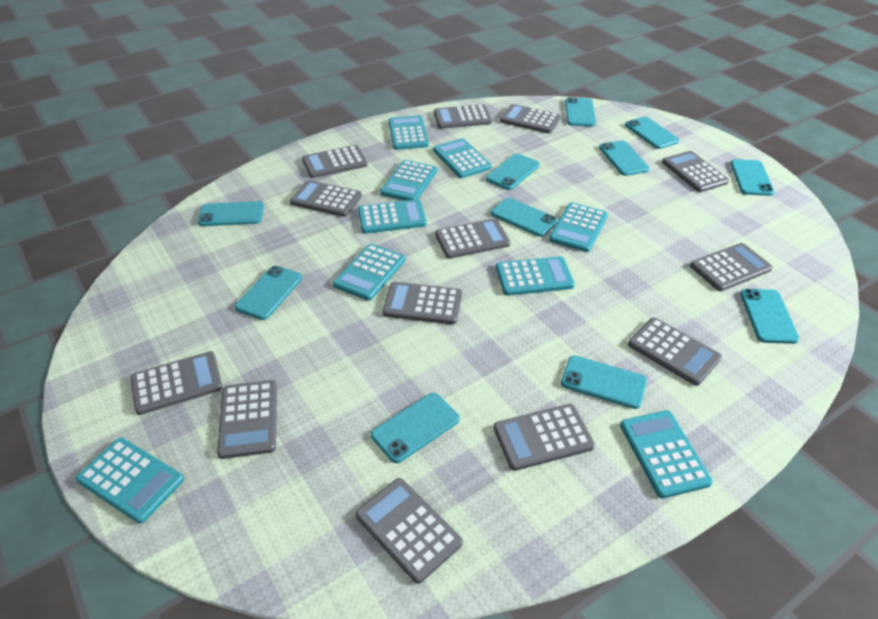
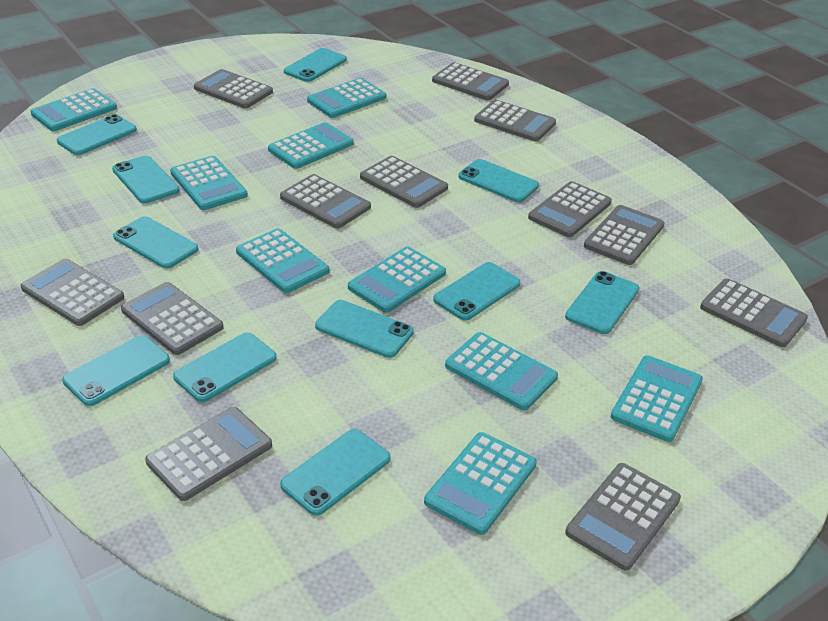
grey calculator: [130,351,223,415] [217,380,277,459] [290,180,362,217] [302,145,368,178] [355,478,463,584] [382,282,462,325] [434,104,492,129] [435,218,510,259] [494,404,595,471] [500,104,561,134] [628,317,722,386] [662,151,729,192] [690,243,773,291] = 13 -> [21,259,124,326] [121,282,224,355] [145,407,272,501] [194,69,273,108] [280,174,371,229] [360,156,448,208] [432,62,509,100] [474,100,556,141] [528,181,612,237] [565,463,681,571] [584,205,664,265] [700,278,808,347] = 12

